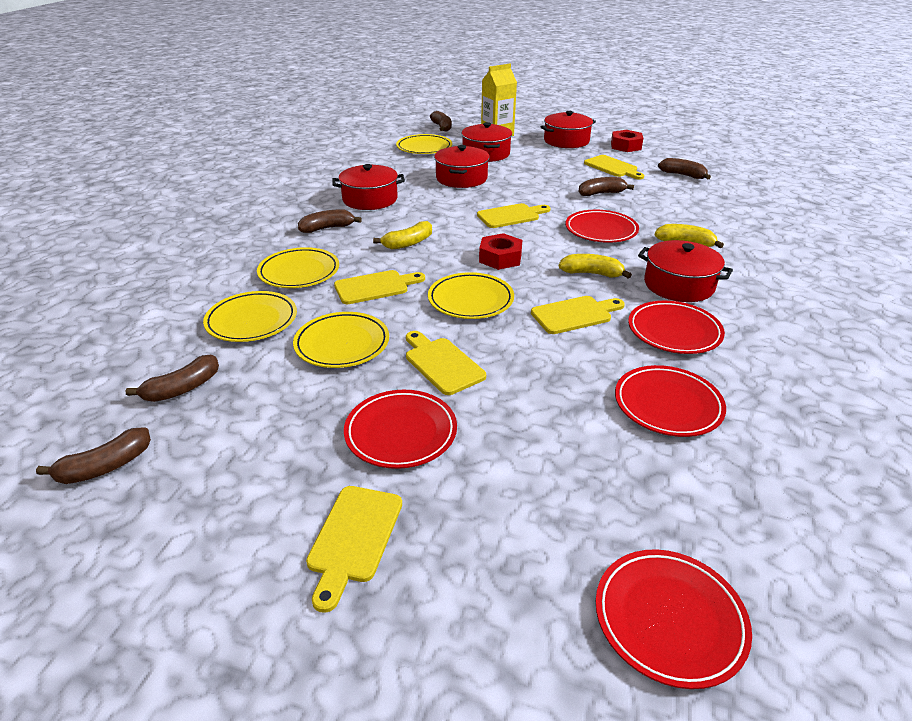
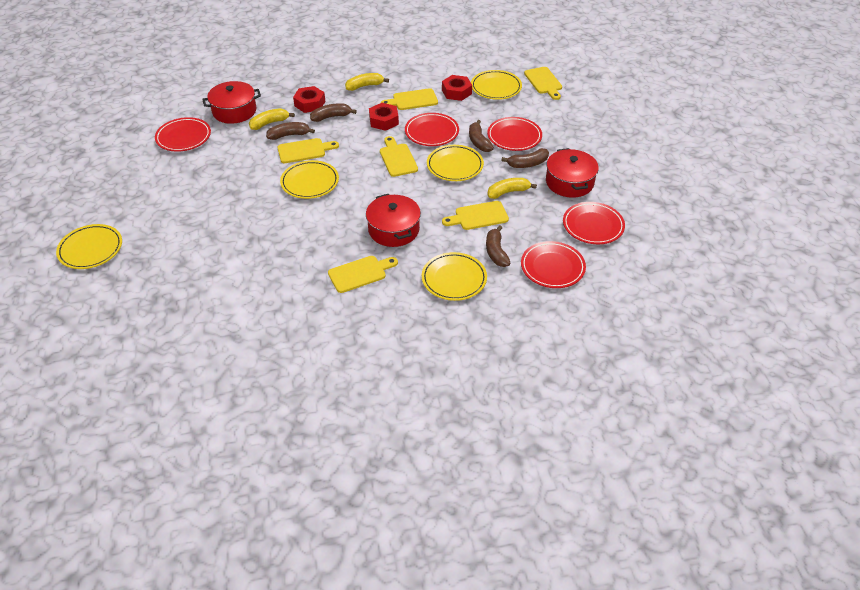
brown banana: [36,427,151,484] [125,355,219,402] [298,209,362,233] [430,111,452,132] [578,177,634,196] [658,158,711,180] = 6 -> [266,122,315,140] [310,103,357,122] [469,120,494,152] [486,225,510,267] [501,148,549,168] = 5
red nut: [479,233,522,270] [611,130,643,152] = 2 -> [293,86,325,113] [369,103,399,131] [442,75,472,101] = 3
red pot: [332,164,405,210] [434,145,490,188] [461,122,512,162] [540,111,596,148] [638,240,733,302] = 5 -> [202,81,261,124] [366,194,421,247] [546,148,599,198] = 3
yellow carton: [481,64,517,136] = 1 -> none = 0

